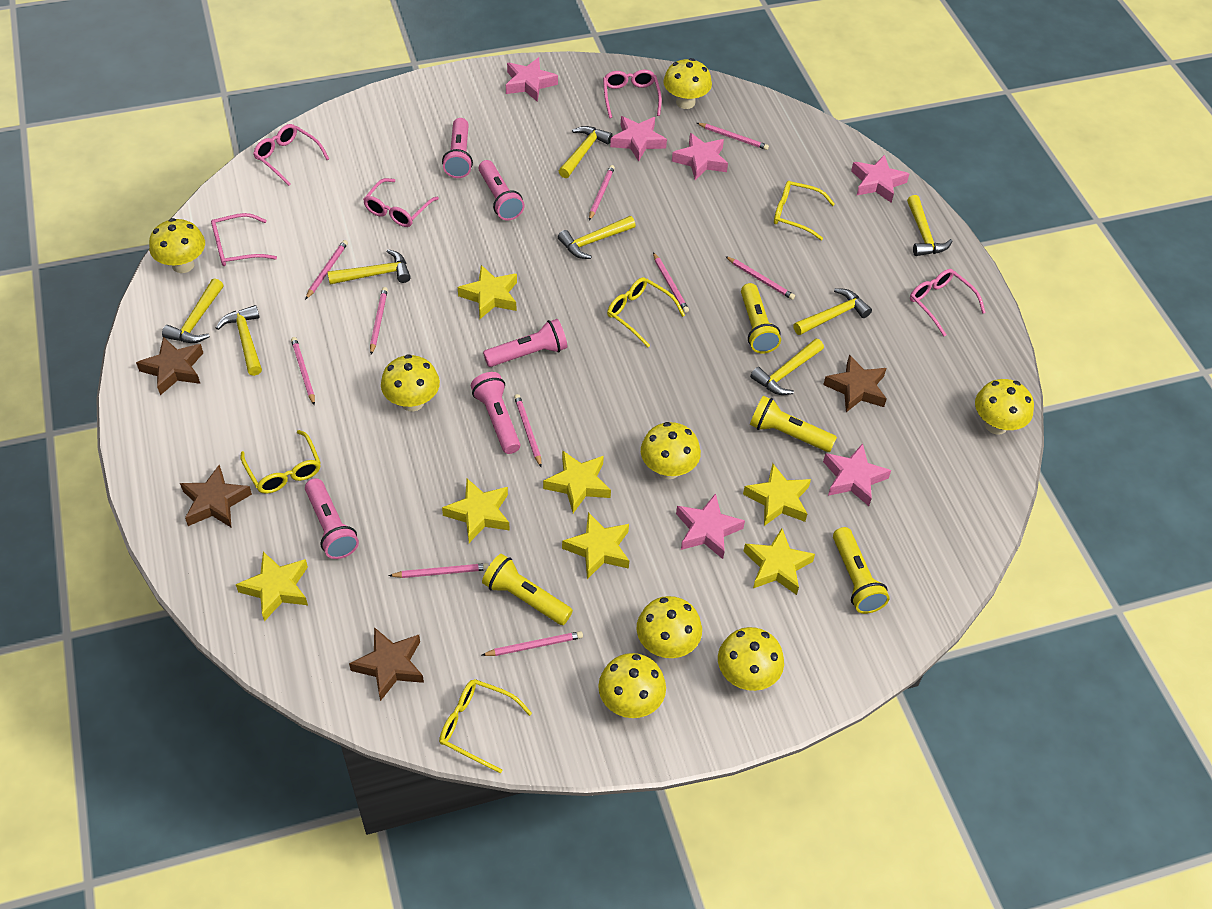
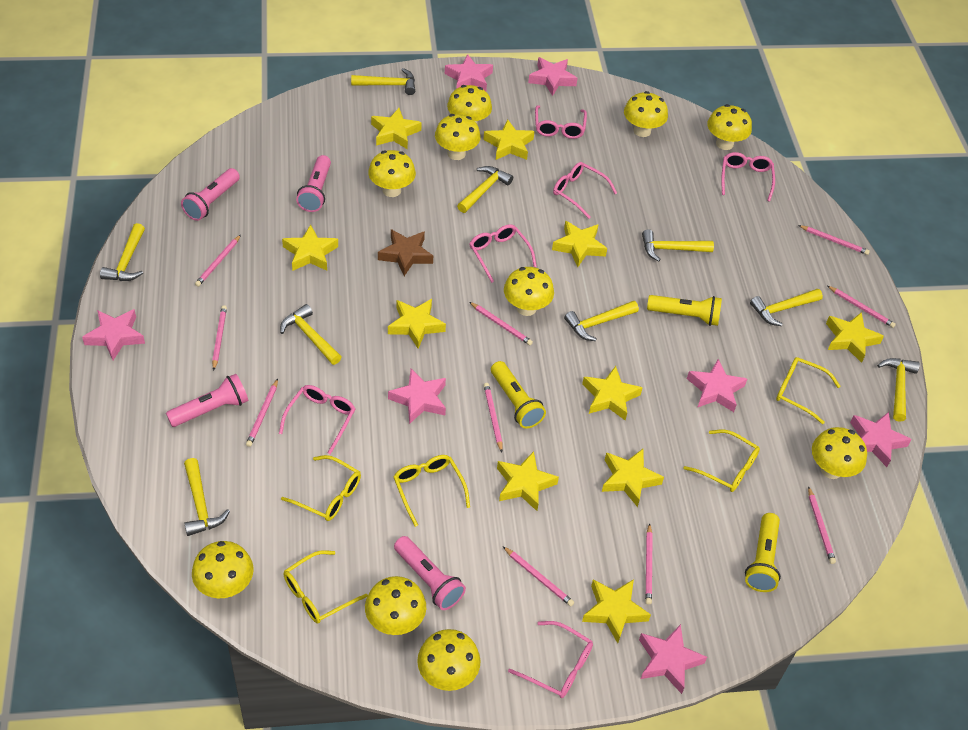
brown star: [136,337,203,395] [180,465,252,527] [349,627,424,701] [823,355,887,412] = 4 -> [378,229,433,276] = 1
pink flashlight: [305,478,359,559] [442,118,473,178] [471,372,520,454] [479,160,525,221] [483,319,567,367] = 5 -> [166,374,248,427] [181,168,240,221] [296,155,331,212] [394,536,466,610] = 4
pink glasses: [211,213,277,266] [253,124,329,186] [363,178,439,227] [603,70,662,118] [910,269,986,336] = 5 -> [279,385,355,454] [469,224,537,283] [508,621,593,698] [535,105,587,139] [553,162,617,219] [721,152,775,202] = 6
pink star: [506,57,558,102] [610,116,667,162] [672,133,728,180] [676,493,745,559] [823,443,891,506] [851,155,909,203] = 6 -> [82,309,145,360] [388,369,446,424] [445,54,493,91] [528,57,578,96] [639,624,707,694] [687,359,747,412] [850,412,912,467] = 7
yellow flashlight: [482,554,573,625] [741,283,781,354] [750,396,837,452] [833,527,890,614] = 4 -> [491,361,546,429] [647,295,722,326] [745,513,781,592] = 3
yellow glasses: [240,430,321,494] [439,679,532,773] [607,277,685,347] [774,181,835,240] = 4 -> [281,455,361,521] [283,550,368,623] [393,455,470,527] [684,429,760,492] [776,357,840,424] = 5
yellow hammer: [162,278,224,343] [216,305,262,376] [327,249,411,285] [558,216,636,259] [559,126,613,178] [750,338,824,395] [793,288,872,335] [907,195,953,256] = 8 -> [100,223,145,281] [184,458,230,536] [280,304,341,365] [351,68,415,95] [457,166,513,213] [564,301,639,341] [642,229,714,261] [750,289,823,326] [877,358,920,422] = 9
yellow mushroom: [149,218,205,273] [381,354,440,412] [598,653,666,718] [637,596,702,658] [641,422,701,479] [663,58,712,109] [718,627,784,691] [975,379,1034,435] = 8 -> [192,541,253,598] [365,576,426,635] [368,150,416,197] [417,629,481,691] [435,114,481,160] [447,85,492,123] [504,267,554,316] [624,91,668,137] [707,104,752,150] [812,427,867,479] = 10
yellow star: [236,552,308,621] [442,478,510,543] [458,265,517,319] [543,450,611,513] [562,512,629,579] [743,463,811,526] [743,528,815,595] = 7 -> [282,225,338,271] [371,108,422,149] [388,299,446,349] [483,119,535,160] [497,451,559,511] [552,221,607,267] [582,366,642,420] [582,579,651,643] [602,449,664,507] [826,312,884,363] = 10

